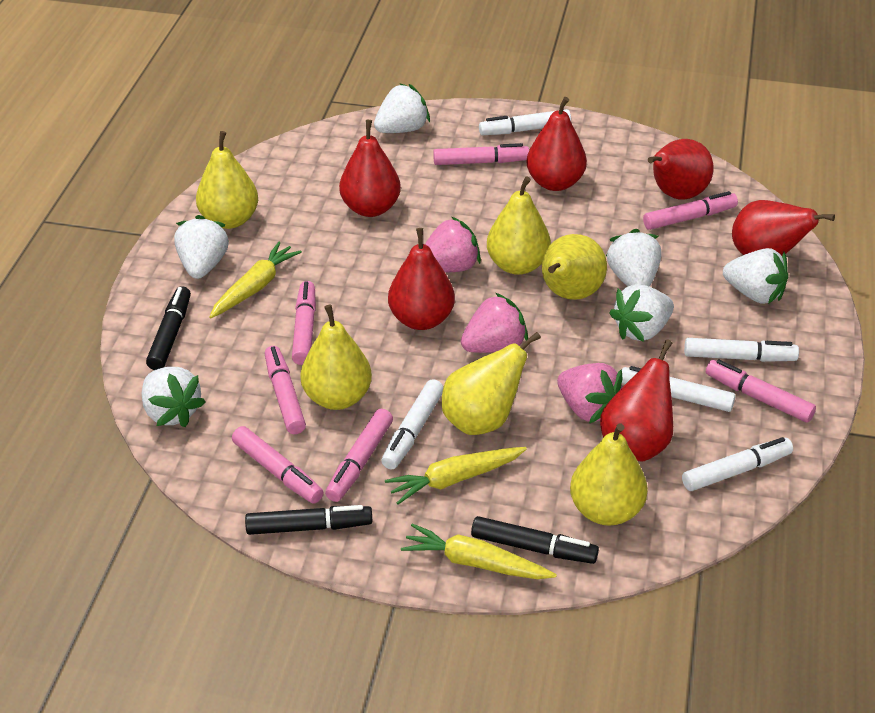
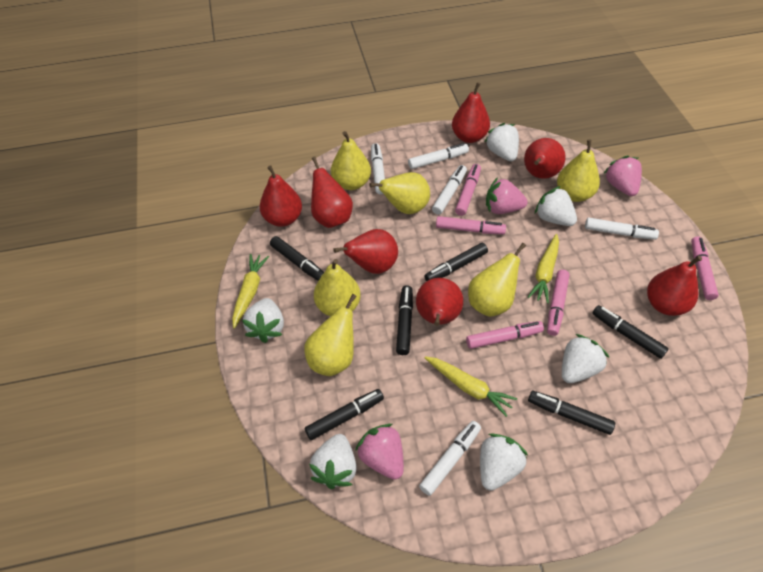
black marker: [146,286,191,370] [245,505,372,535] [471,516,599,564] = 3 -> [270,236,324,281] [305,389,384,440] [396,285,413,355] [424,243,488,281] [528,391,615,435] [592,305,669,359] = 6
pink marker: [232,426,324,504] [265,346,306,434] [292,281,316,365] [325,409,393,502] [433,143,529,165] [643,191,738,230] [706,359,816,423] = 7 -> [436,216,506,234] [455,164,481,216] [466,321,544,349] [547,270,570,336] [691,236,719,300] = 5
red pear: [339,120,401,217] [388,228,455,330] [527,97,587,191] [600,340,673,461] [648,139,714,200] [732,200,835,256] = 6 -> [260,165,302,227] [311,157,353,228] [333,229,398,274] [416,278,463,326] [452,82,490,143] [524,138,566,179] [647,256,702,316] = 7

